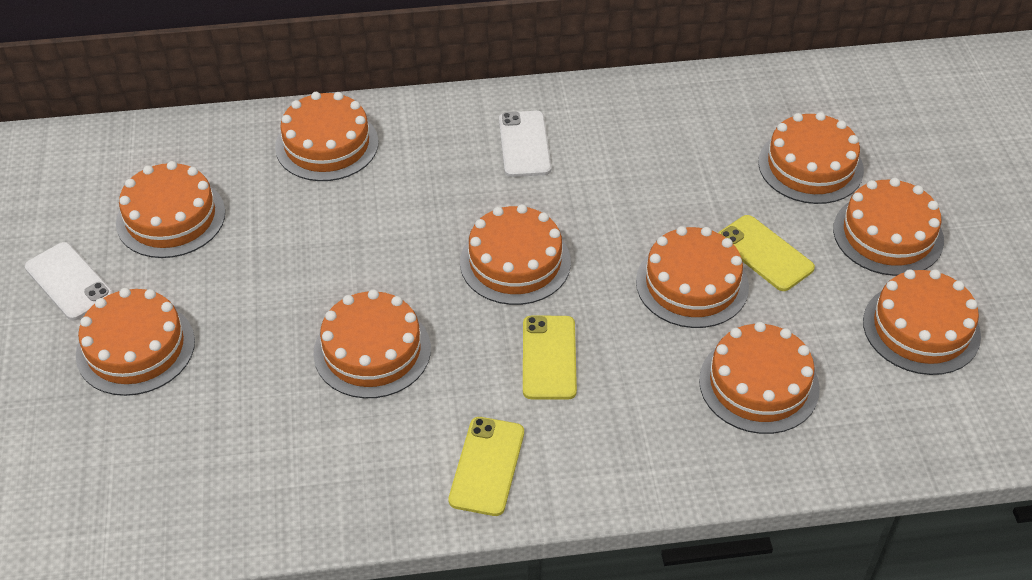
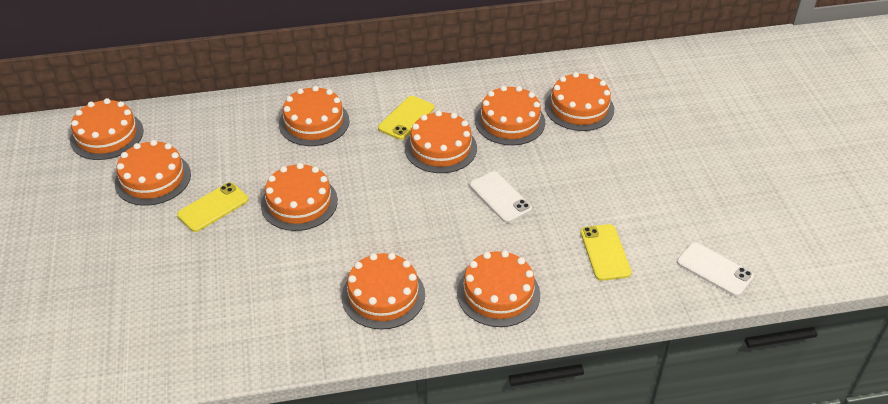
orange cake: [76,288,195,396] [116,161,225,258] [275,92,378,181] [313,289,431,398] [460,204,571,305] [636,226,749,328] [699,322,820,434] [758,112,864,204] [833,178,944,276] [863,269,981,375] = 10 -> [70,98,144,160] [115,140,191,206] [261,163,338,231] [279,86,350,146] [342,253,425,329] [405,111,477,173] [457,250,540,327] [475,86,545,145] [545,72,614,131] = 9

